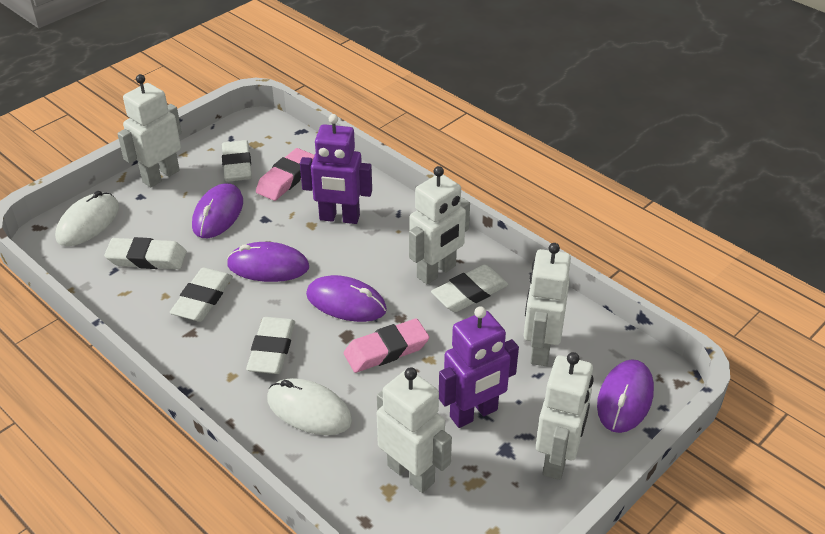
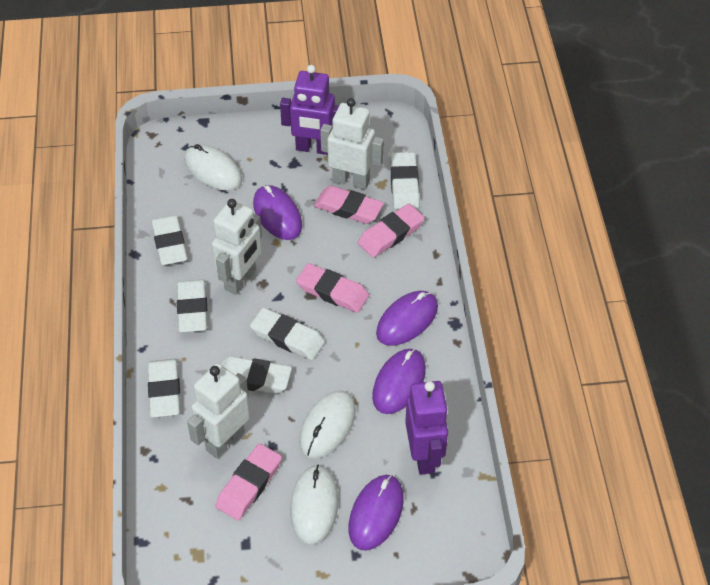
pink eraser: [256,148,315,201] [344,318,429,373] = 2 -> [216,444,282,520] [296,263,369,313] [314,186,384,224] [358,204,425,258] = 4
white eraser: [104,237,187,269] [170,268,233,322] [222,140,252,182] [246,317,295,374] [431,265,508,312] = 5 -> [148,359,180,418] [151,215,188,265] [177,279,207,333] [221,356,292,394] [250,308,325,360] [390,152,419,209] = 6
white mouse: [55,191,119,246] [267,378,352,435] = 2 -> [184,144,242,190] [290,465,338,545] [299,391,356,459] = 3
white robot: [117,74,182,187] [377,367,452,493] [409,166,470,284] [524,243,571,366] [536,352,594,480] = 5 -> [187,363,250,459] [211,199,262,295] [320,98,384,190] = 3

